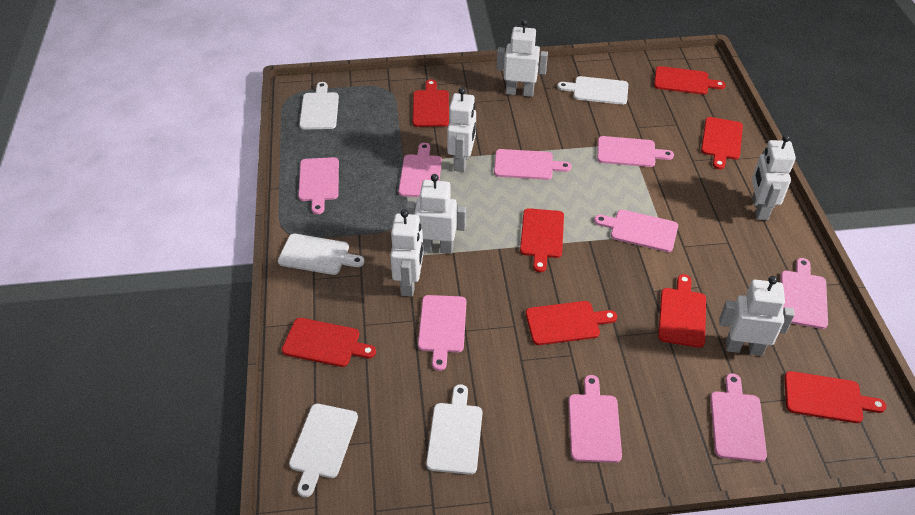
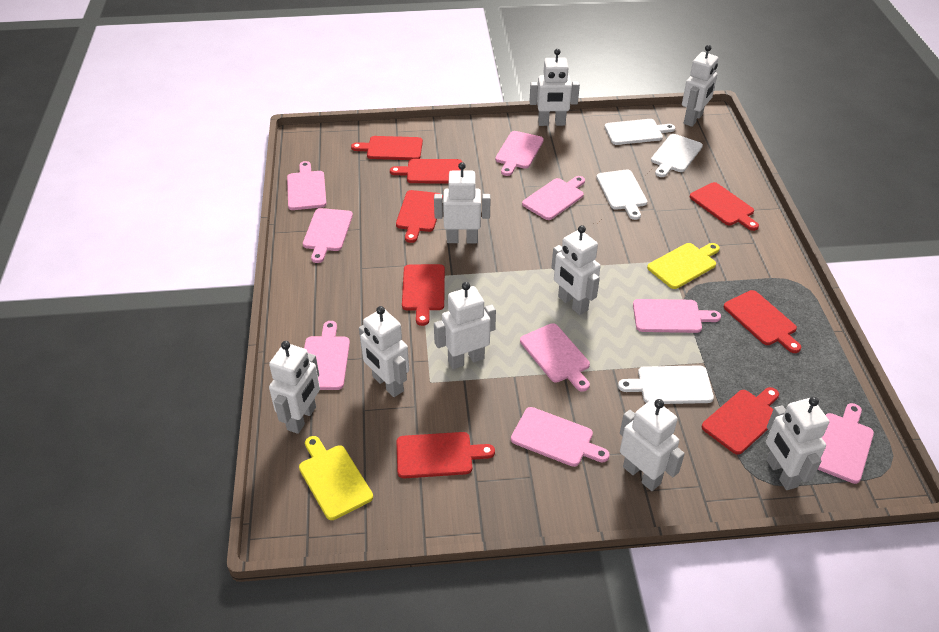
white cutting board: [278,234,365,275] [289,404,358,497] [299,82,339,130] [426,384,483,474] [557,76,628,105] = 5 -> [597,170,647,220] [605,119,675,145] [618,365,714,404] [651,134,703,177] = 4
white robot: [390,209,423,296] [406,174,466,254] [447,87,476,172] [497,19,548,97] [719,276,795,356] [752,134,796,220] = 6 -> [269,341,320,434] [359,306,409,397] [434,162,491,243] [434,282,496,369] [530,49,580,126] [551,225,601,315] [620,399,685,491] [682,45,719,127] [766,397,829,490] = 9
yellow cutting board: none = 0 -> [299,436,373,520] [647,243,720,289] = 2

